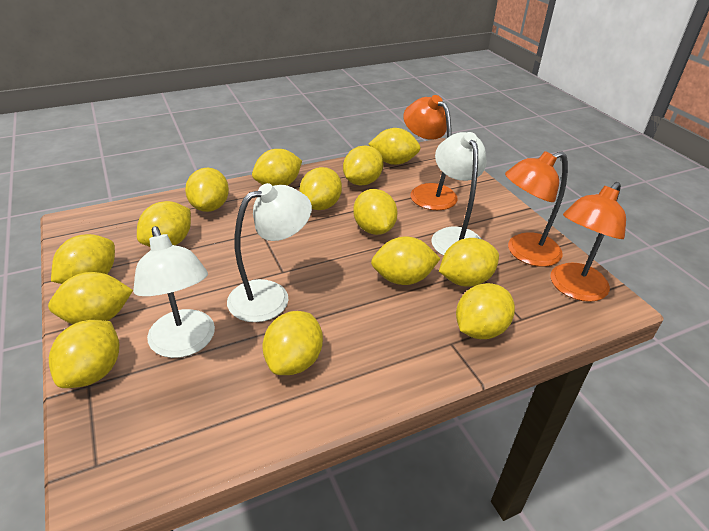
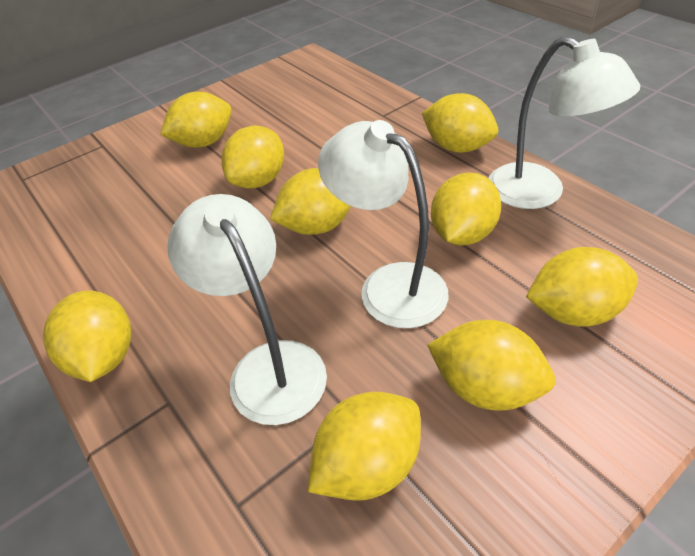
orange lamp: [403,95,458,210] [505,151,568,267] [550,182,626,302] = 3 -> none = 0
yellow lemon: [48,272,133,324] [49,320,119,388] [51,234,115,284] [137,201,191,247] [185,168,229,212] [252,149,302,186] [263,311,323,375] [300,167,342,210] [343,146,383,185] [353,189,398,235] [369,128,421,165] [371,236,440,285] [439,238,499,287] [456,283,515,339] = 14 -> [43,291,131,382] [160,92,232,148] [222,125,284,189] [270,168,351,235] [308,392,421,501] [422,93,498,153] [427,320,555,410] [431,172,501,245] [526,247,638,327] = 9

